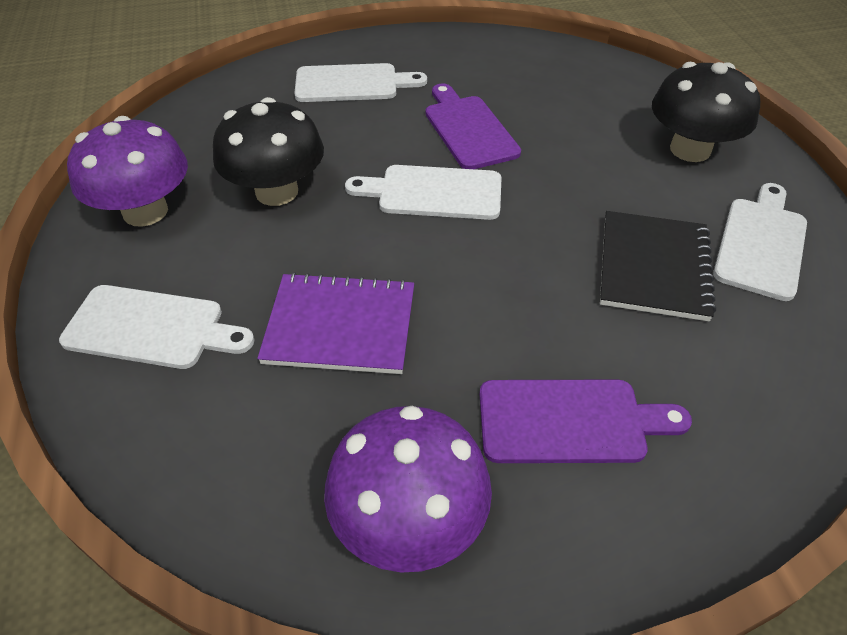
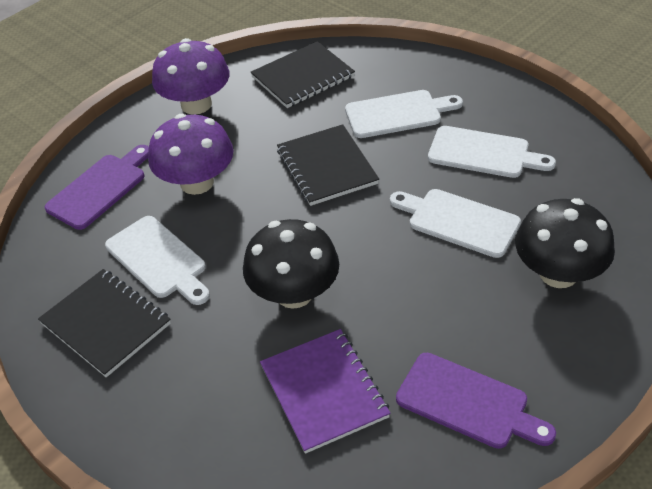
black notebook: [600,211,716,321] = 1 -> [38,269,171,377] [251,41,355,108] [277,124,379,206] = 3

